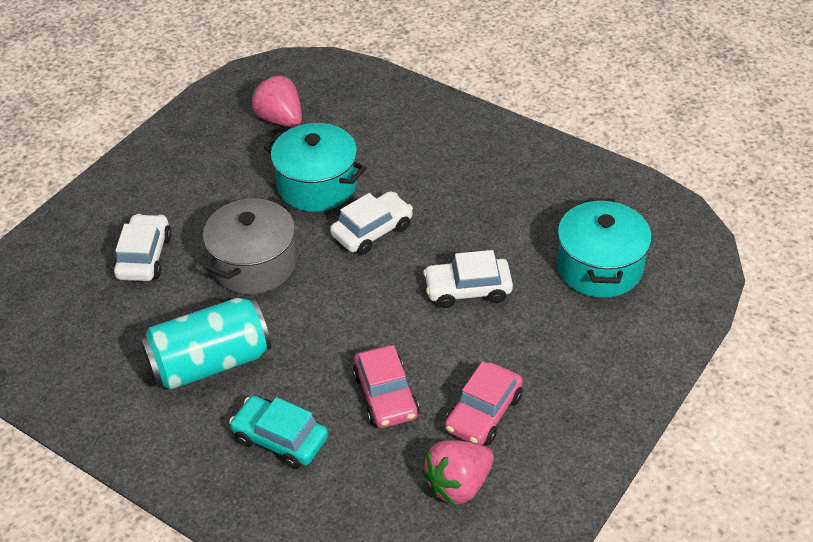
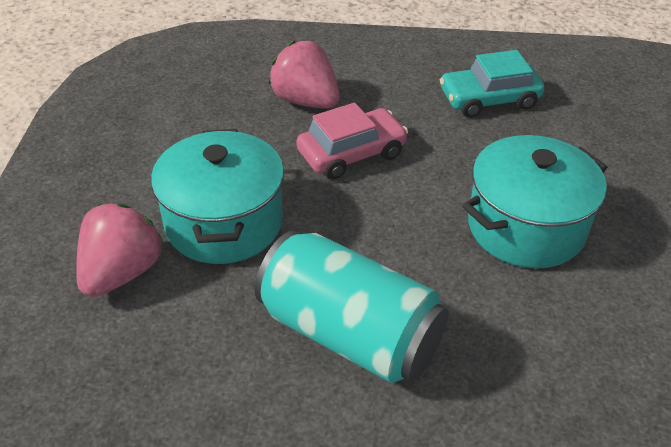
grey pot: [203,197,296,294] = 1 -> none = 0
pink car: [353,345,419,428] [445,361,523,445] = 2 -> [296,102,408,179] = 1
white car: [113,214,171,281] [330,191,413,255] [423,250,513,308] = 3 -> none = 0

